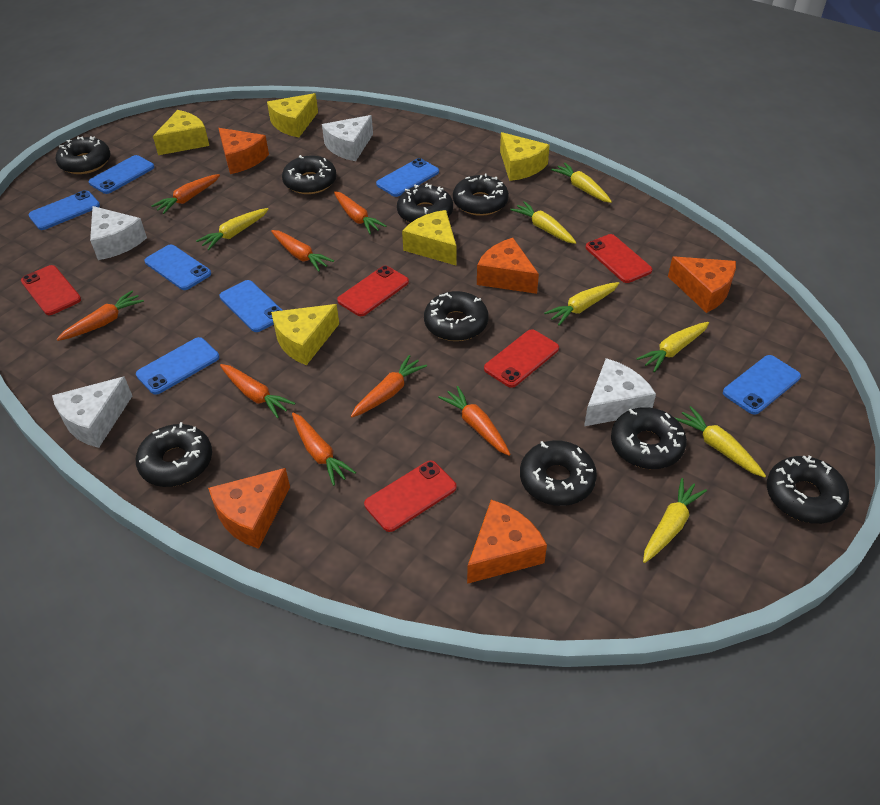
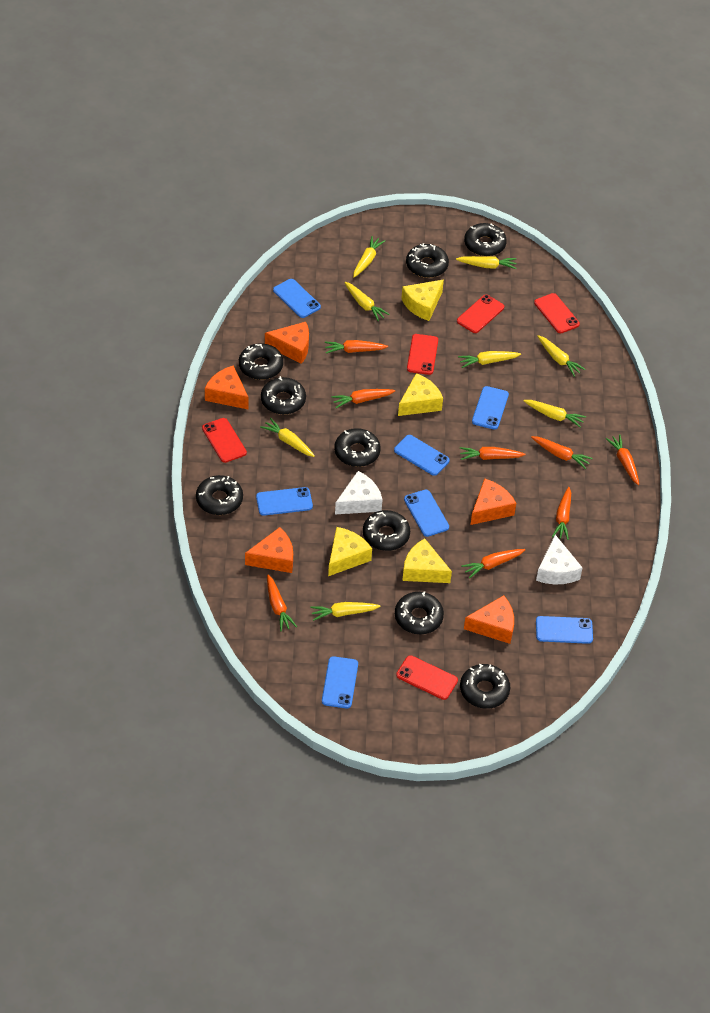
white cheese: [52,376,132,448] [90,206,147,260] [322,115,373,161] [584,358,656,426] = 4 -> [335,471,383,514] [536,535,583,584] = 2
yellow carrot: [196,208,269,250] [510,201,577,244] [544,282,619,326] [551,163,612,203] [636,322,709,372] [643,478,707,563] [675,406,766,478] = 7 -> [260,418,315,457] [310,602,381,621] [344,282,390,321] [353,236,385,277] [456,256,517,269] [458,351,521,368] [523,400,586,428] [537,335,585,377] = 8
yellow cheese: [153,110,209,155] [267,93,318,137] [271,304,339,365] [402,210,457,266] [500,132,550,181] = 5 -> [328,527,372,576] [398,373,443,416] [401,280,444,321] [402,539,452,583] = 4

